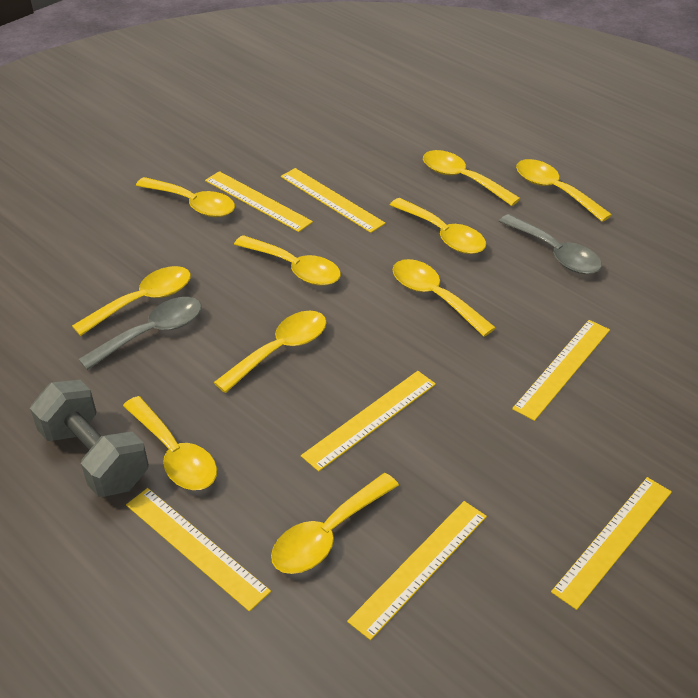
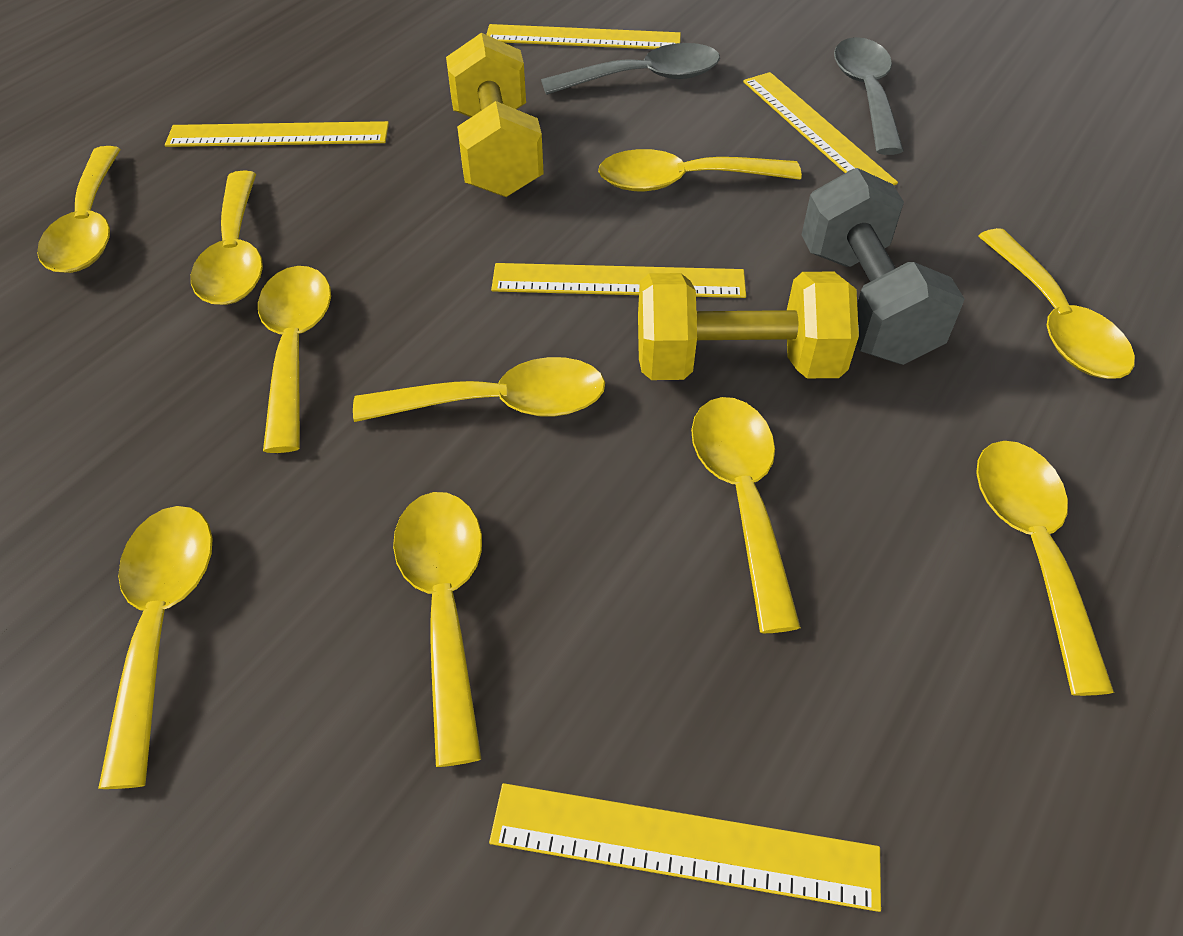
yellow dumbbell: none = 0 -> [446,33,544,197] [638,272,859,380] = 2
yellow ruler: [126,488,271,612] [205,171,313,232] [281,168,386,233] [301,371,436,472] [347,501,487,640] [512,320,610,421] [551,477,672,610] = 7 -> [165,121,389,147] [486,24,681,49] [489,783,881,912] [491,263,746,298] [743,72,898,185] = 5

